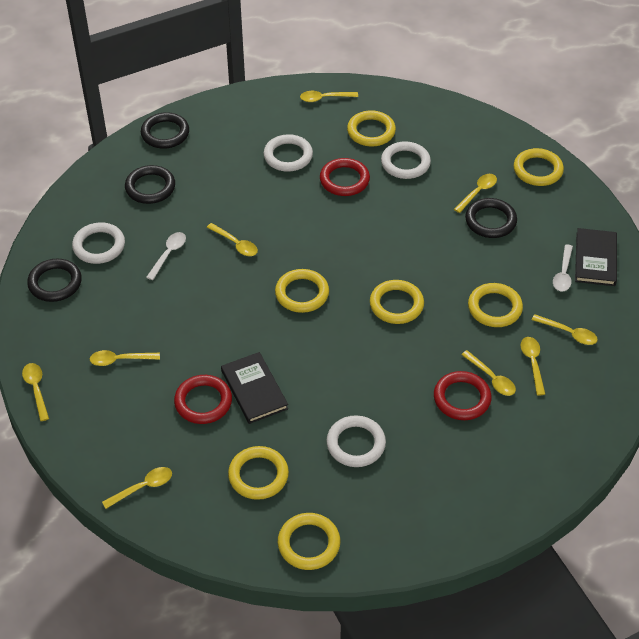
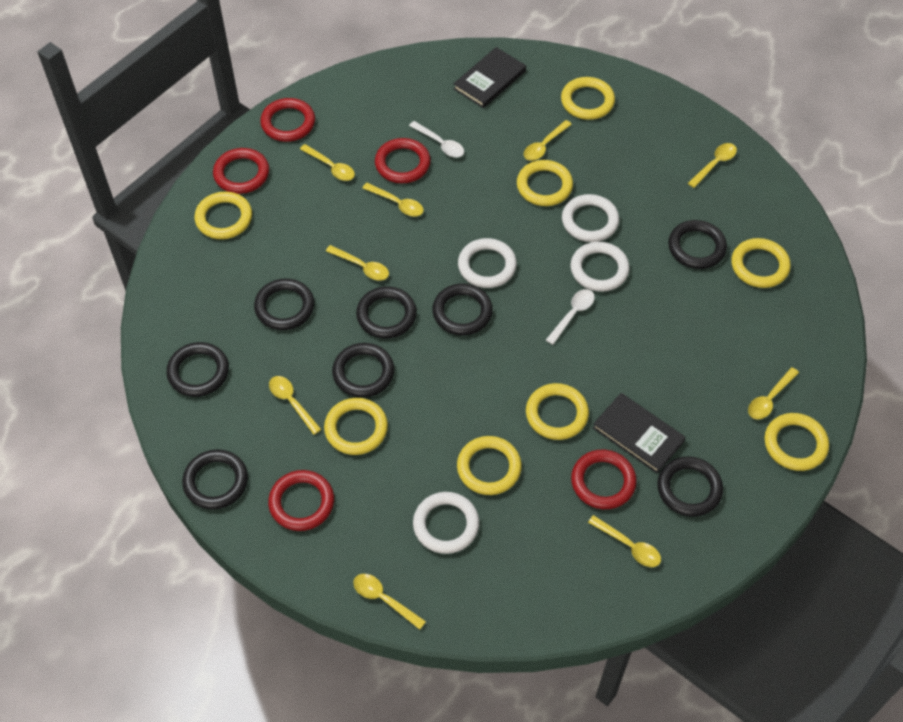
black ring: [27,259,82,302] [125,165,175,204] [141,112,189,149] [465,198,517,238] = 4 -> [166,342,229,397] [182,449,248,509] [254,279,314,330] [332,343,394,398] [356,286,417,338] [432,284,493,335] [657,456,723,517] [668,220,727,269] = 8
red ring: [174,375,232,424] [320,158,370,196] [434,371,492,420] = 3 -> [213,148,269,194] [260,98,315,142] [268,470,334,531] [375,138,431,183] [571,450,637,509] = 5
yellow ring: [228,446,289,500] [275,269,329,313] [278,513,340,570] [347,110,396,146] [370,280,424,324] [468,283,523,327] [514,148,564,186] = 7 -> [194,191,252,239] [324,398,388,455] [457,436,522,495] [517,160,573,206] [526,383,589,440] [561,77,615,120] [731,238,791,288] [765,413,829,471] = 8

